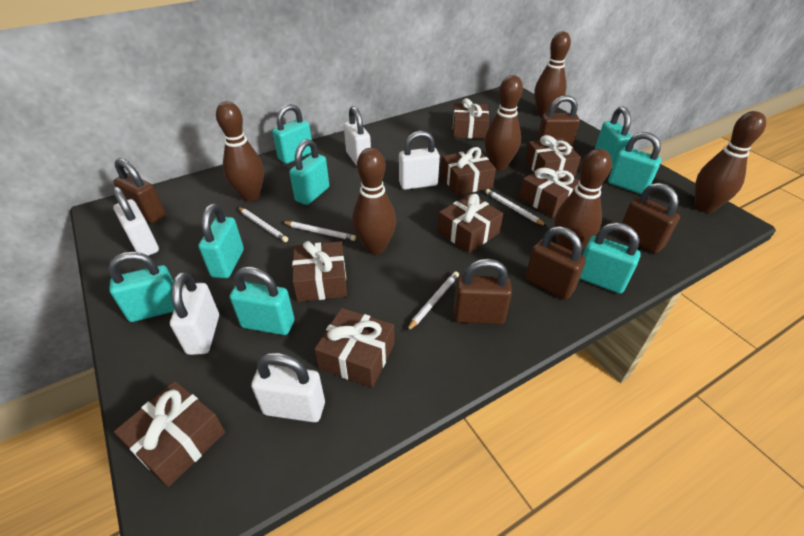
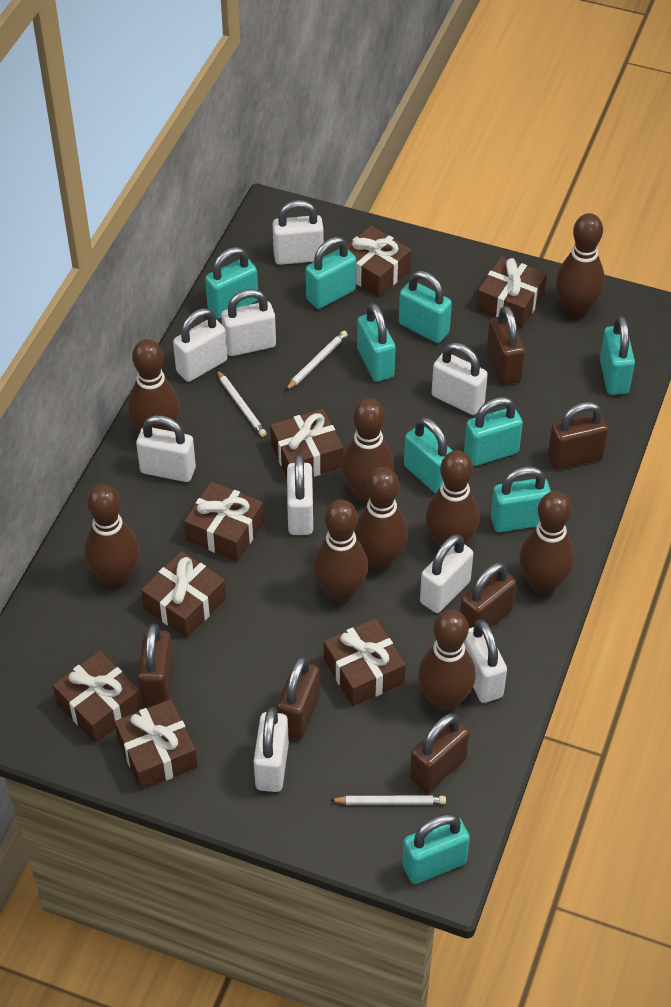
brown bowling pin: [216,101,264,201] [352,148,396,255] [485,75,523,171] [534,31,571,117] [554,149,612,251] [695,111,766,213] = 6 -> [84,484,139,587] [128,339,180,431] [313,500,368,602] [341,398,394,502] [354,467,408,570] [418,610,476,711] [426,450,480,548] [519,491,575,594] [556,213,605,318] = 9
brown padlock: [113,158,166,224] [454,259,512,324] [525,226,586,300] [537,95,580,147] [619,183,680,253] = 5 -> [138,624,174,707] [277,656,320,740] [410,713,470,792] [460,562,516,628] [487,306,525,385] [548,402,608,470] = 6
turquoise padlock: [108,252,174,322] [198,204,244,278] [230,267,295,335] [272,104,312,164] [289,139,329,205] [580,222,641,294] [595,106,632,168] [608,132,662,194] = 8 -> [205,247,258,319] [306,237,356,309] [357,303,395,382] [399,271,452,343] [402,814,470,884] [404,417,453,493] [464,397,523,466] [491,466,551,532] [600,316,635,395] = 9
white padlock: [112,186,159,256] [170,272,219,355] [251,352,325,422] [344,106,371,166] [399,131,440,190] = 5 -> [136,415,196,482] [173,308,227,382] [221,289,276,356] [254,707,289,792] [273,200,324,265] [287,454,313,535] [420,534,473,613] [432,343,488,415] [464,619,507,703] = 9
white pencil: [238,207,288,242] [283,221,356,241] [406,271,459,332] [485,189,547,226] = 4 -> [216,369,267,437] [285,331,348,391] [330,796,446,805] = 3

